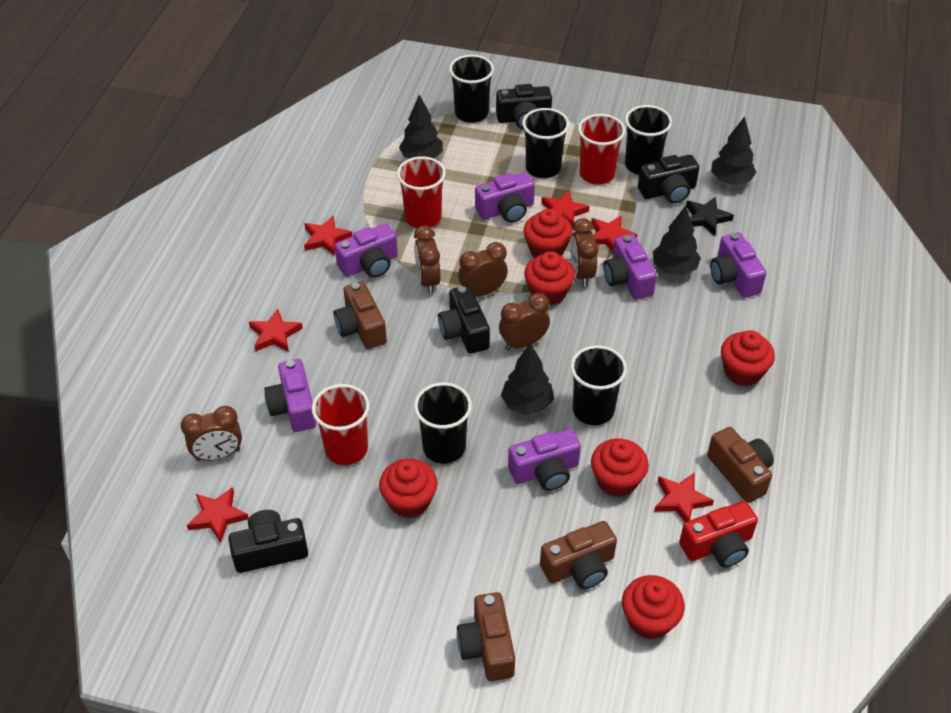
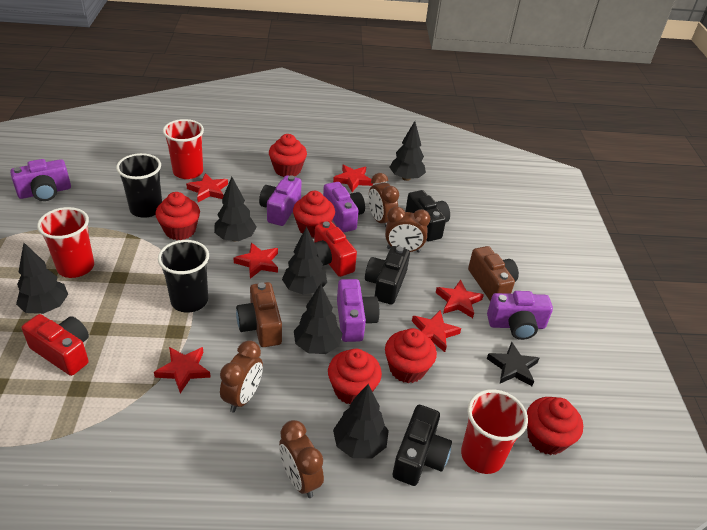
black camera: [228,510,308,573] [438,285,490,354] [496,84,552,130] [638,155,699,204] = 4 -> [365,246,410,305] [393,405,452,486] [405,190,450,241] = 3
black cup: [414,382,472,464] [449,55,494,123] [522,108,569,178] [570,345,627,425] [625,105,672,175] = 5 -> [116,153,162,218] [158,240,209,313] = 2
black tree: [399,95,443,159] [501,343,554,415] [653,206,701,275] [711,116,756,185] = 4 -> [16,243,68,314] [214,177,256,241] [282,227,327,295] [294,284,343,354] [333,384,389,458] [389,121,426,181] = 6
brown camera: [333,281,387,349] [457,592,515,681] [540,521,617,589] [707,427,774,503] = 4 -> [236,282,282,347] [468,246,519,301] = 2
brown clock: [181,406,242,461] [414,225,441,294] [458,242,508,297] [499,293,550,351] [570,218,599,287] = 5 -> [220,340,263,412] [279,420,324,498] [368,173,399,227] [385,206,430,253] = 4
purple camera: [264,359,316,432] [335,223,398,278] [475,172,535,223] [508,429,581,491] [604,234,657,300] [710,232,767,298] = 6 -> [10,159,71,201] [259,175,301,226] [323,182,365,233] [337,279,380,342] [487,291,553,340] = 5
red camera: [679,501,758,568] = 1 -> [22,314,89,376] [314,221,357,277] = 2

